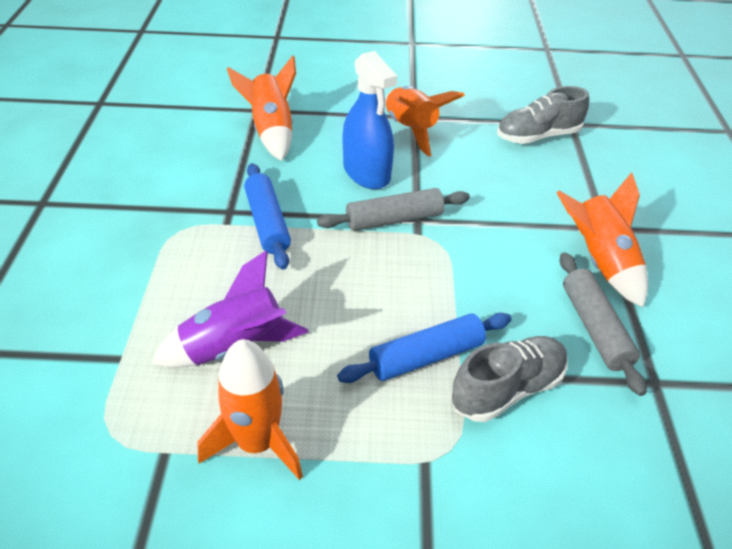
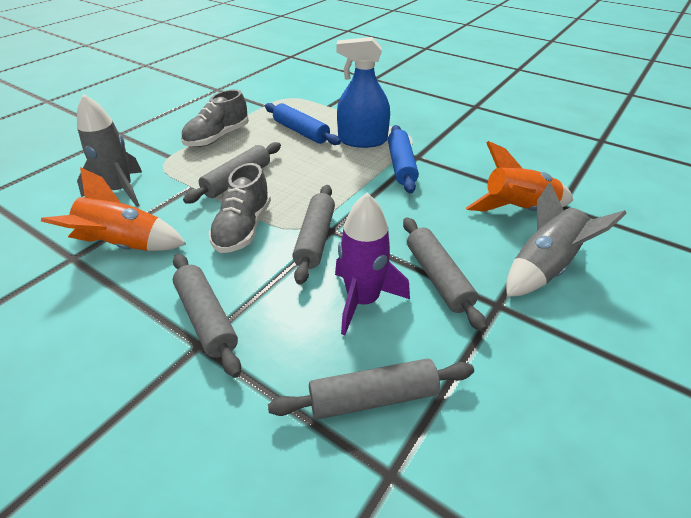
grey rocket: none = 0 -> [77,94,142,207] [506,183,627,297] = 2
grey rolling pin: [317,188,470,231] [560,252,647,396] = 2 -> [173,254,241,378] [183,142,281,204] [268,359,474,419] [292,185,335,285] [403,217,487,332] = 5
orange rocket: [198,339,303,480] [227,56,296,161] [385,86,465,157] [556,172,648,307] = 4 -> [41,167,186,251] [466,141,573,212] = 2

